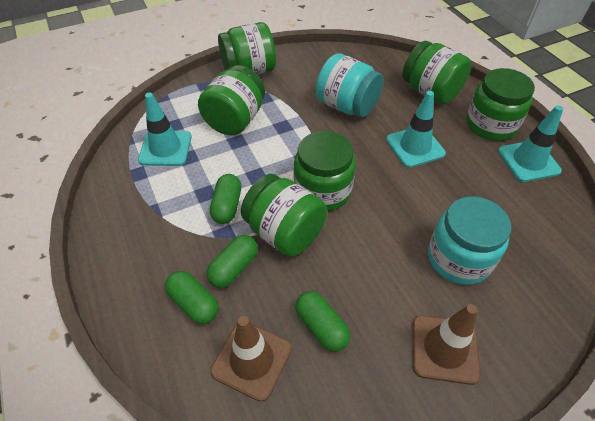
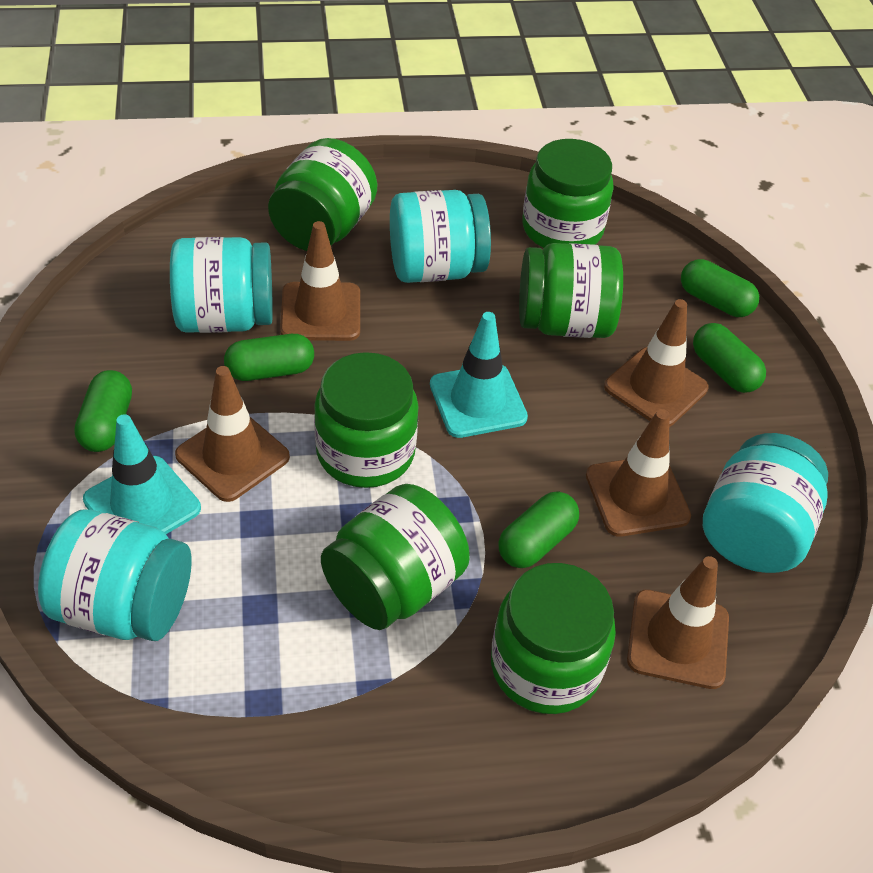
brown traffic cone: [210,316,292,402] [412,304,481,385] = 2 -> [175,366,290,502] [280,221,360,341] [586,409,691,537] [604,299,709,427] [627,556,729,689] = 5
green capsule: [165,271,219,324] [207,235,258,288] [210,174,241,224] [295,291,350,352] = 4 -> [74,370,132,452] [224,334,314,381] [498,492,579,568] [681,259,759,317] [693,323,766,393] = 5
turquoise jar: [316,53,384,117] [428,196,511,285] = 2 -> [38,510,192,641] [170,237,273,333] [390,190,491,283] [703,433,828,573] = 4
turquoise traffic cone: [138,92,192,166] [386,91,446,168] [498,105,563,182] = 3 -> [83,414,201,534] [430,312,528,438] = 2

